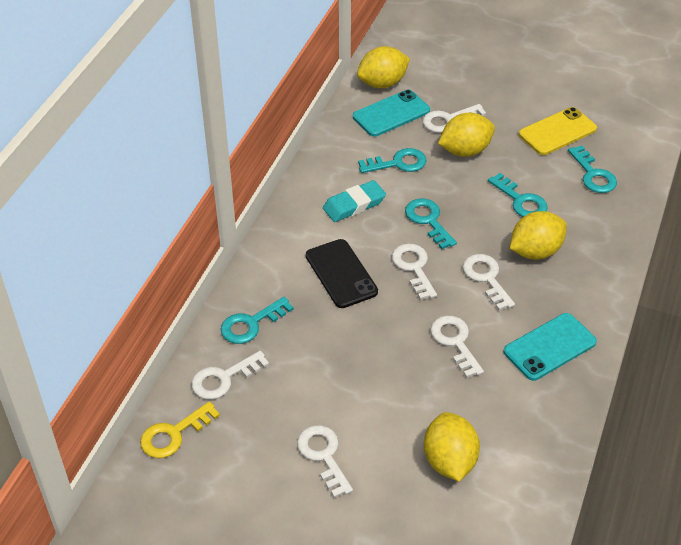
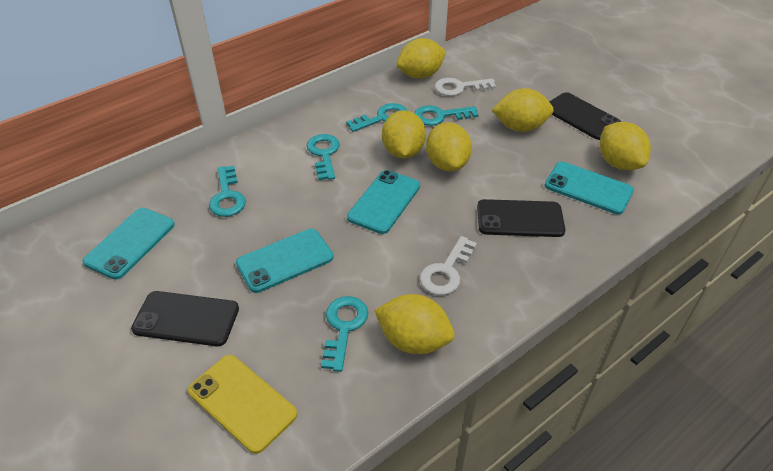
black phone: [306,239,378,308] = 1 -> [131,291,239,346] [477,199,565,237] [549,92,621,140] = 3
turquoise eraser: [323,180,386,222] = 1 -> none = 0
turquoise phone: [353,90,430,137] [503,313,597,381] = 2 -> [83,208,175,280] [236,229,334,293] [347,170,420,234] [545,162,634,214] = 4
white key: [191,351,269,400] [297,425,353,498] [392,243,437,300] [423,104,486,133] [430,315,484,378] [463,254,515,311] = 6 -> [420,236,477,295] [435,78,496,96] = 2
yellow key: [140,401,220,458] = 1 -> none = 0
yellow lemon: [357,46,410,88] [424,412,480,482] [438,113,495,157] [510,211,567,260] = 4 -> [374,294,454,354] [382,110,426,159] [396,38,446,79] [426,122,472,171] [492,88,554,132] [600,122,651,170] = 6

